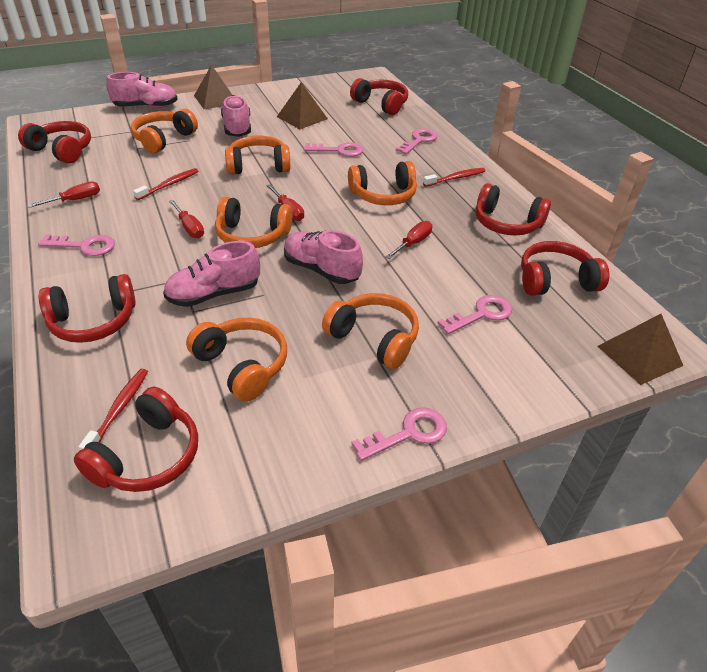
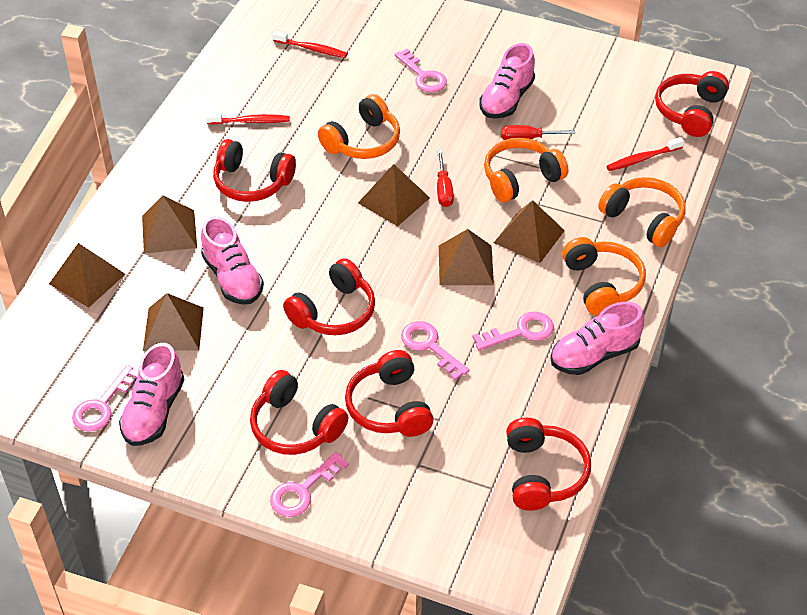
brown pyramid: [194,65,232,109] [277,82,328,129] [598,314,683,385] = 3 -> [49,243,125,308] [142,196,197,254] [143,293,204,351] [358,164,430,227] [439,229,494,285] [494,200,565,263] = 6
orange headphones: [131,109,198,153] [186,318,287,402] [215,197,293,248] [225,135,290,175] [322,293,419,369] [348,161,417,205] = 6 -> [318,94,400,159] [484,138,568,203] [562,237,646,316] [598,177,686,247] = 4
red screwdriver: [28,181,100,208] [169,200,204,238] [266,185,304,221] [386,221,432,259] = 4 -> [437,150,454,207] [501,125,575,140] = 2

